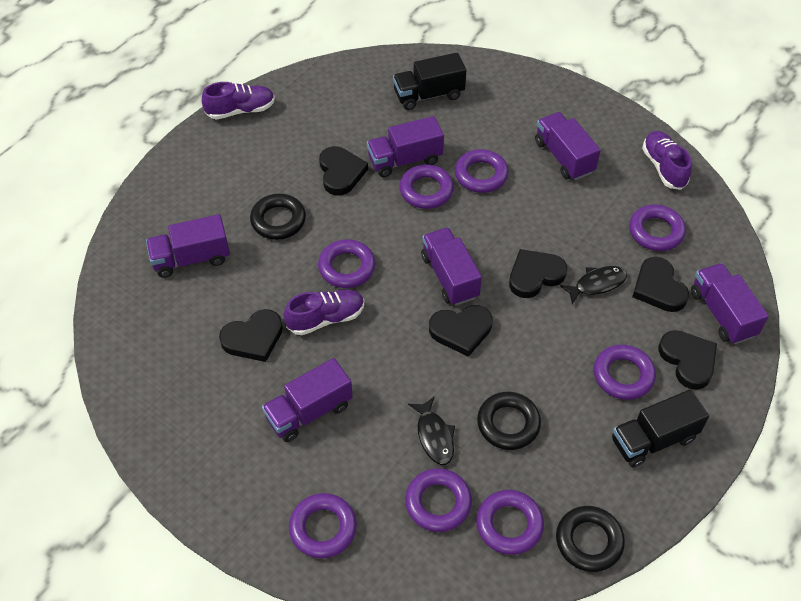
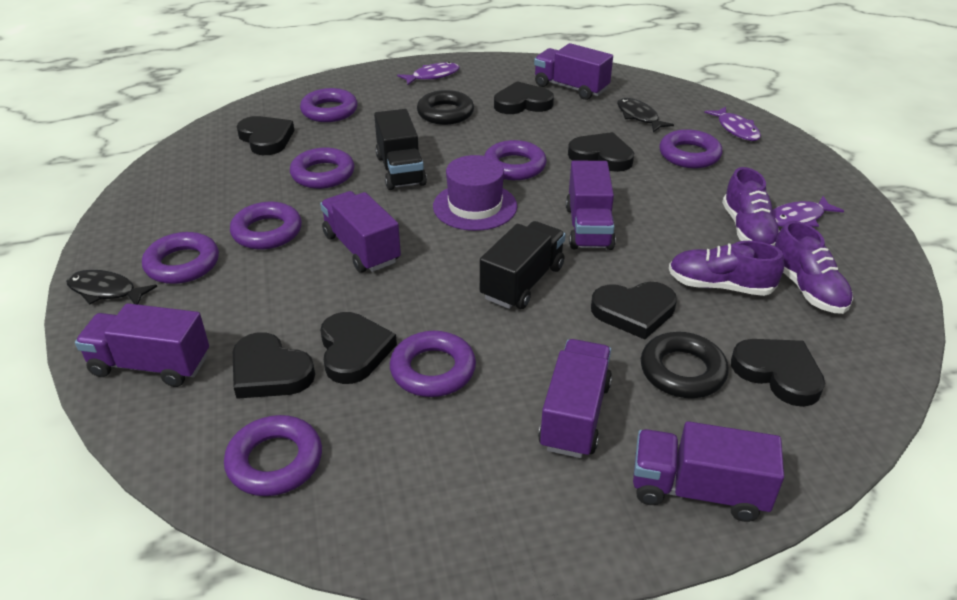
black heart: [219,309,283,362] [319,146,368,195] [429,305,493,357] [509,249,567,298] [632,257,689,312] [658,330,717,390] = 6 -> [233,332,315,399] [237,116,295,155] [320,312,397,384] [494,81,554,114] [568,132,634,172] [591,282,677,340] [731,339,825,407] = 7
black ring: [250,194,306,240] [477,392,541,450] [556,506,625,572] = 3 -> [417,90,474,125] [641,332,729,398] = 2
purple fish: none = 0 -> [397,62,460,85] [704,106,761,141] [772,196,844,227] = 3
purple hat: none = 0 -> [433,155,517,231] = 1

